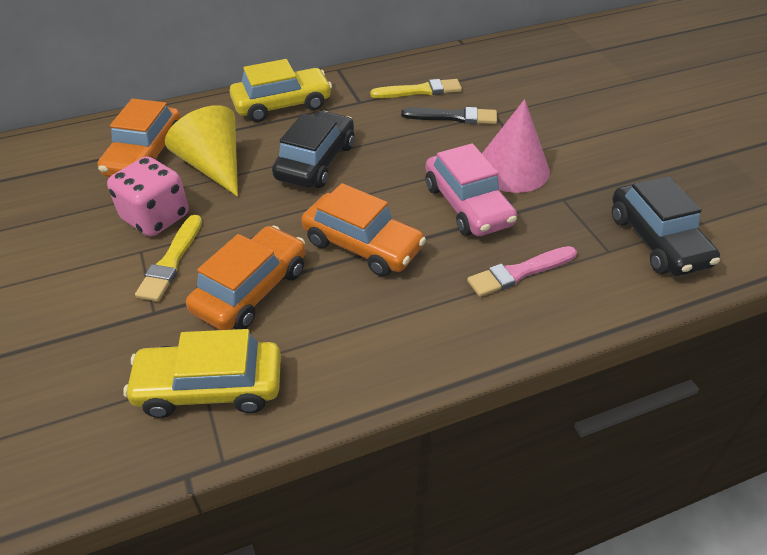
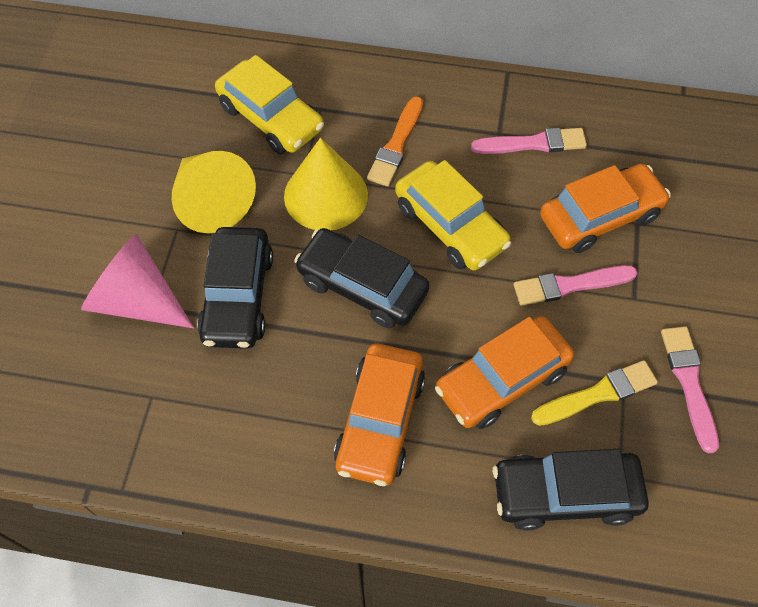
black brush: [401,107,497,124] = 1 -> none = 0
black car: [272,111,354,188] [612,176,720,276] = 2 -> [197,227,273,349] [294,228,430,328] [493,449,649,531] = 3
orange brush: none = 0 -> [367,96,423,186] = 1
pink brush: [467,246,577,297] = 1 -> [471,128,587,154] [514,265,638,306] [661,326,719,454] = 3
pink car: [425,143,517,236] = 1 -> none = 0
pink dice: [107,156,188,237] = 1 -> none = 0
yellow brush: [135,215,202,302] [370,79,462,98] = 2 -> [531,360,658,426] = 1
yellow cone: [165,105,238,197] = 1 -> [172,151,256,233] [284,138,368,230] = 2

